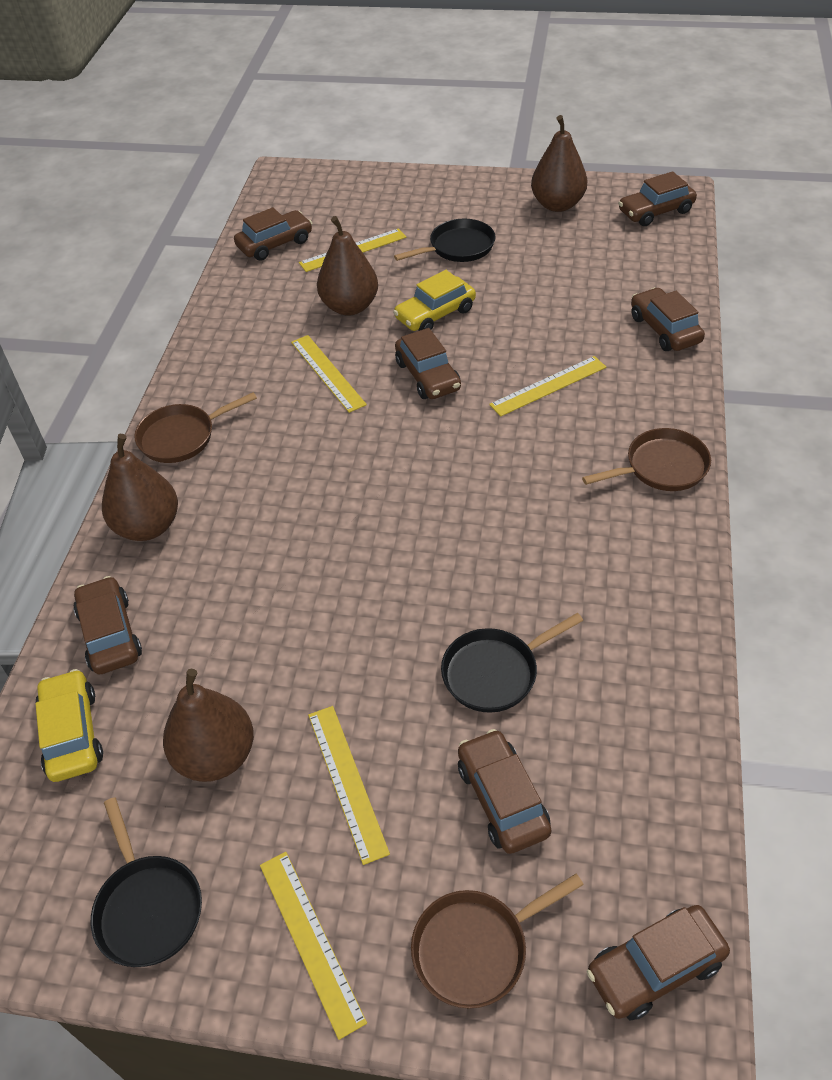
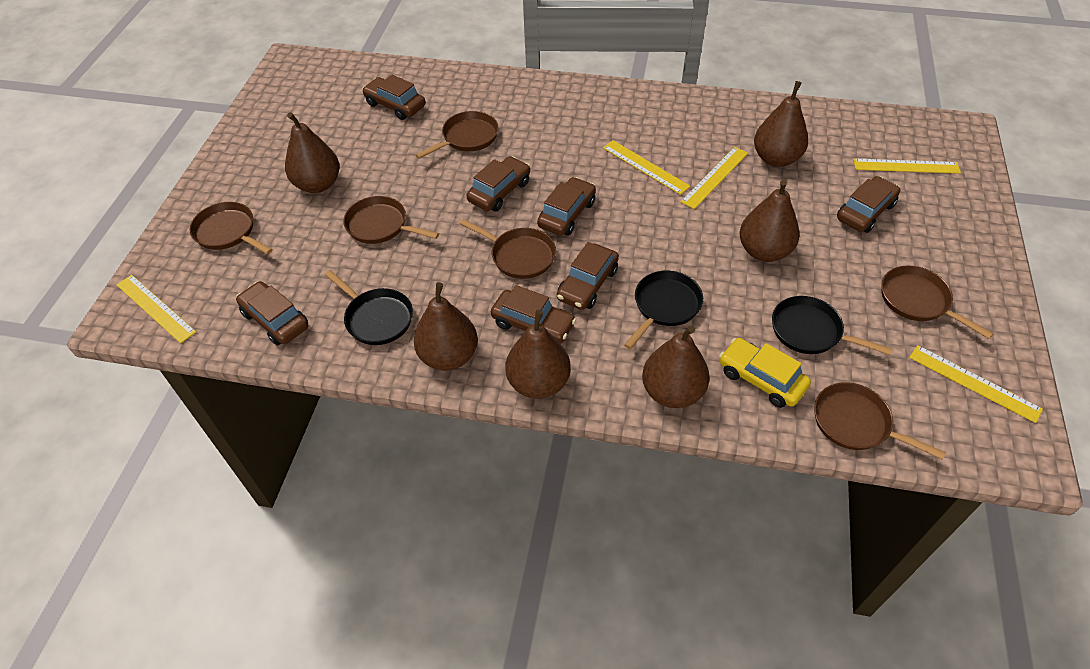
brown pan: [134,392,257,463] [411,874,584,1009] [582,428,711,491] = 3 -> [190,202,273,254] [343,196,439,244] [416,111,499,159] [460,219,556,279] [814,382,946,460] [881,266,994,339] = 6
brown pear: [102,434,178,541] [163,669,254,782] [317,216,378,316] [531,115,587,212] = 4 -> [285,112,340,193] [414,282,478,371] [505,310,571,399] [642,326,710,408] [739,179,800,262] [754,81,808,167] = 6
yellow car: [35,669,103,782] [393,270,476,331] = 2 -> [719,338,811,408] = 1

